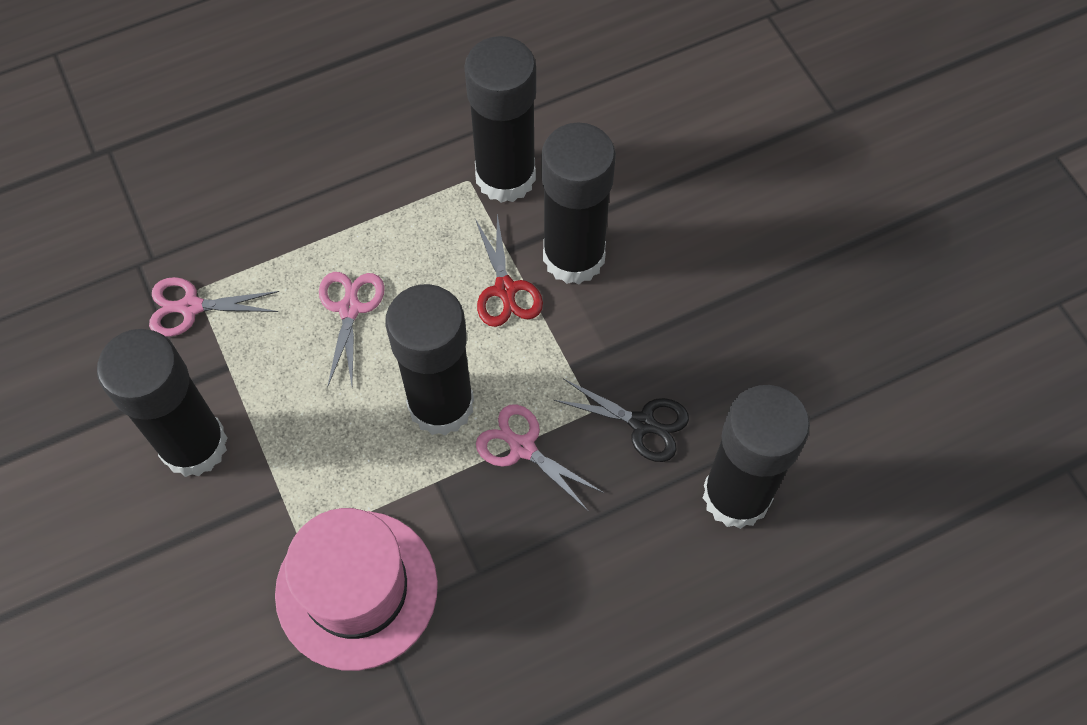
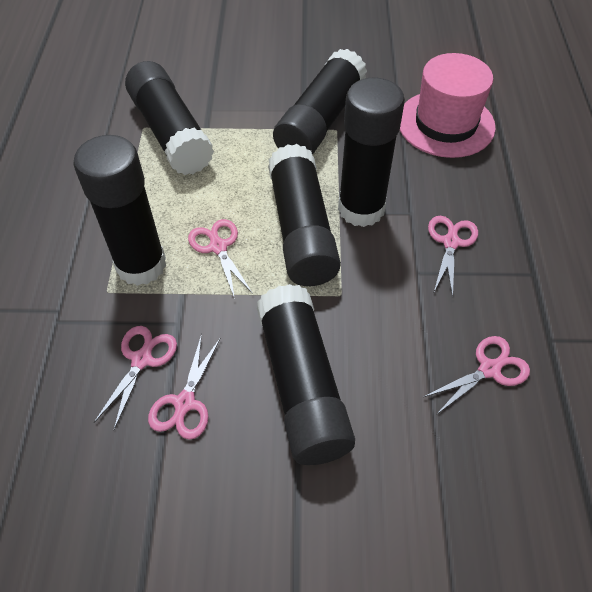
black glue stick: [97,329,228,477] [385,284,474,436] [464,36,536,203] [541,123,616,284] [703,385,810,529] = 5 -> [73,135,166,286] [125,61,214,175] [257,284,355,465] [268,144,341,286] [273,49,367,155] [338,78,405,227] = 6
black scissors: [554,379,689,462] = 1 -> none = 0
pink scissors: [149,277,279,337] [319,272,385,388] [476,404,604,511] = 3 -> [94,326,177,429] [148,334,221,439] [188,219,253,299] [424,336,530,415] [428,216,478,298] = 5
red scissors: [475,214,543,327] = 1 -> none = 0

